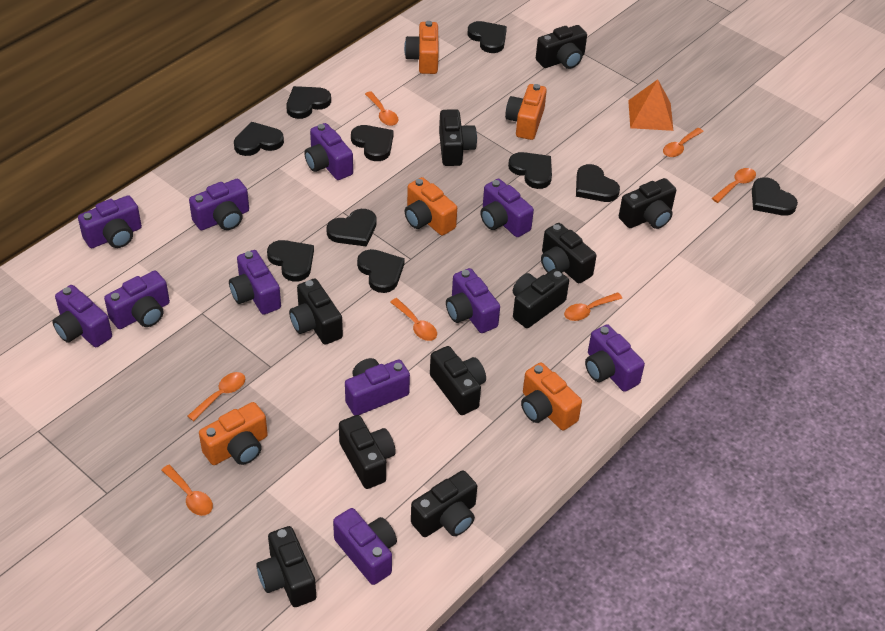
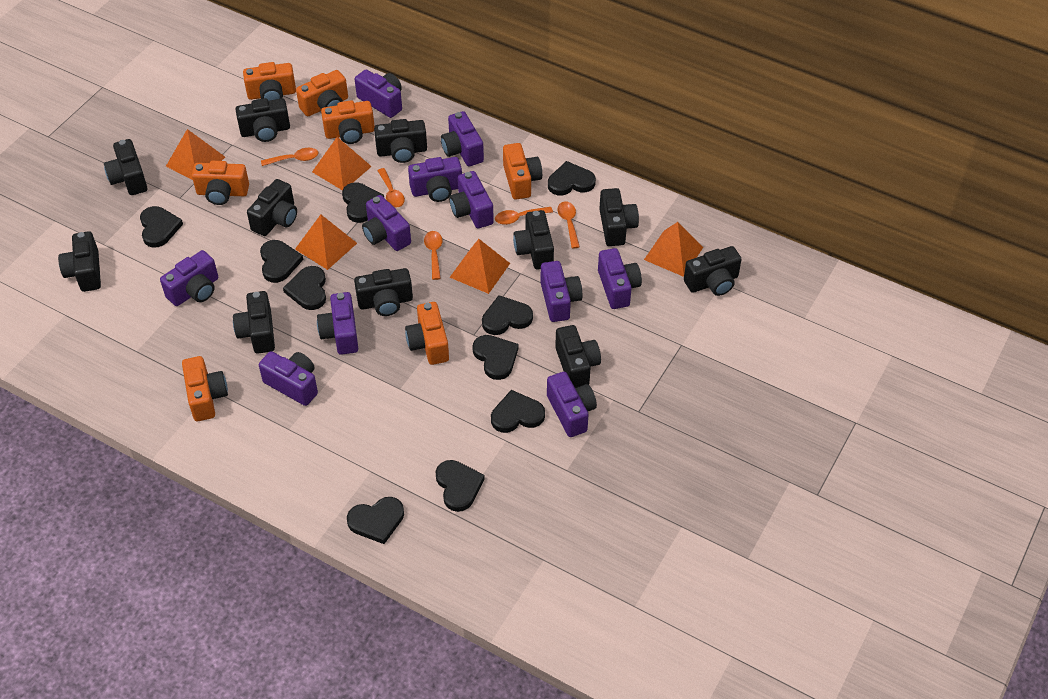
black camera: [256,526,316,607] [289,278,343,345] [339,415,396,489] [411,470,477,537] [430,346,486,415] [439,109,477,166] [513,269,569,328] [536,25,587,69] [541,223,597,283] [619,178,676,229] = 10 -> [58,231,101,292] [104,139,147,195] [233,291,275,353] [235,98,290,142] [247,179,297,236] [354,268,413,316] [374,119,427,163] [513,210,554,270] [555,325,601,388] [599,188,639,246] [684,246,742,296] = 11
orange camera: [199,402,268,465] [404,21,439,74] [405,177,457,236] [505,84,547,140] [521,362,582,431] = 5 -> [182,356,228,421] [192,161,249,205] [243,62,296,101] [296,70,348,116] [321,100,375,144] [405,302,449,365] [503,143,542,200] = 7
orange pyramid: [628,79,673,131] = 1 -> [166,129,225,180] [295,215,357,270] [312,137,372,190] [449,239,510,294] [644,222,703,277] = 5
orange spoon: [161,465,213,516] [188,372,245,421] [365,91,398,126] [390,298,437,341] [564,292,622,321] [663,128,704,157] [712,168,756,203] = 7 -> [261,148,318,166] [377,168,405,207] [424,231,442,280] [495,207,553,225] [557,201,580,248] = 5

